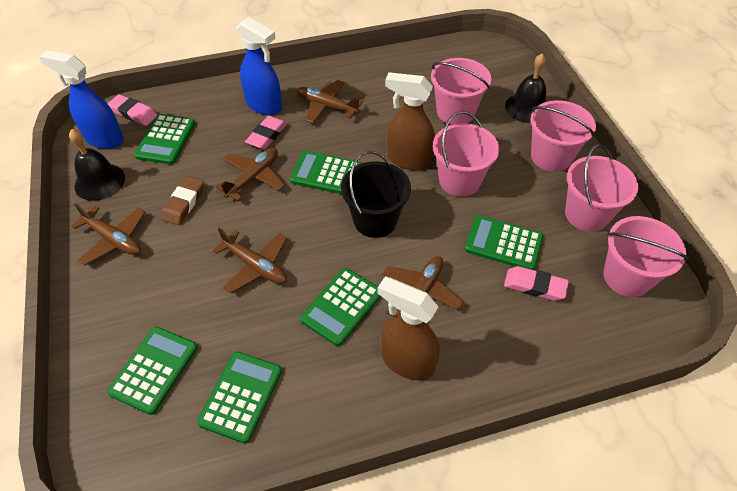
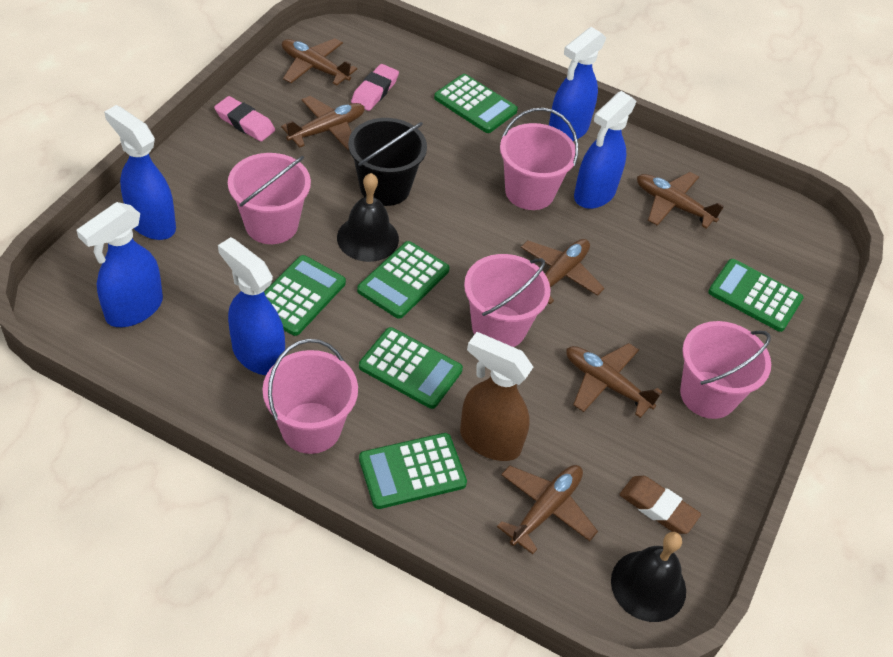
blue spray bottle: [39,50,124,149] [236,17,282,115] = 2 -> [76,202,163,327] [104,105,176,240] [218,237,285,375] [549,27,606,141] [574,91,637,209] = 5
brown plane: [71,203,145,265] [213,228,287,293] [216,148,285,201] [297,80,363,123] [383,256,463,317] = 5 -> [281,96,365,151] [282,38,357,85] [497,465,598,554] [521,239,604,304] [566,343,662,418] [637,172,724,229] = 6
brown spray bottle: [377,276,439,381] [385,72,435,170] = 2 -> [460,332,533,461] = 1
pink eraser: [108,94,157,126] [245,116,288,149] [504,266,569,301] = 3 -> [214,96,275,141] [351,64,399,111] = 2

